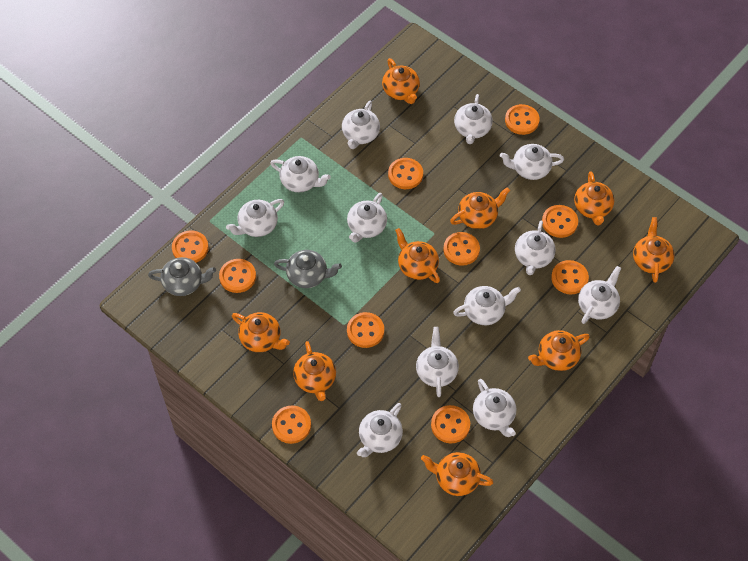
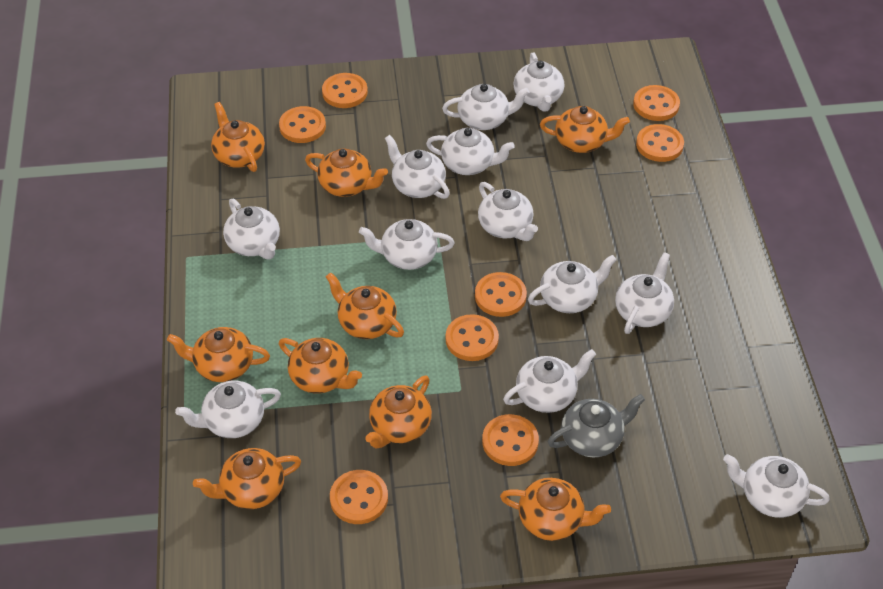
grey teapot: [148,257,216,296] [274,250,342,288] = 2 -> [548,394,645,457] = 1
orange button: [172,230,209,263] [219,259,256,293] [272,405,311,444] [347,312,384,348] [388,158,423,189] [431,405,470,443] [443,232,480,266] [505,104,540,135] [542,205,578,238] [551,260,589,294] = 10 -> [279,106,326,143] [322,73,368,108] [330,470,388,524] [445,314,499,361] [475,272,527,317] [482,414,539,466] [633,85,680,121] [636,124,684,162] = 8

